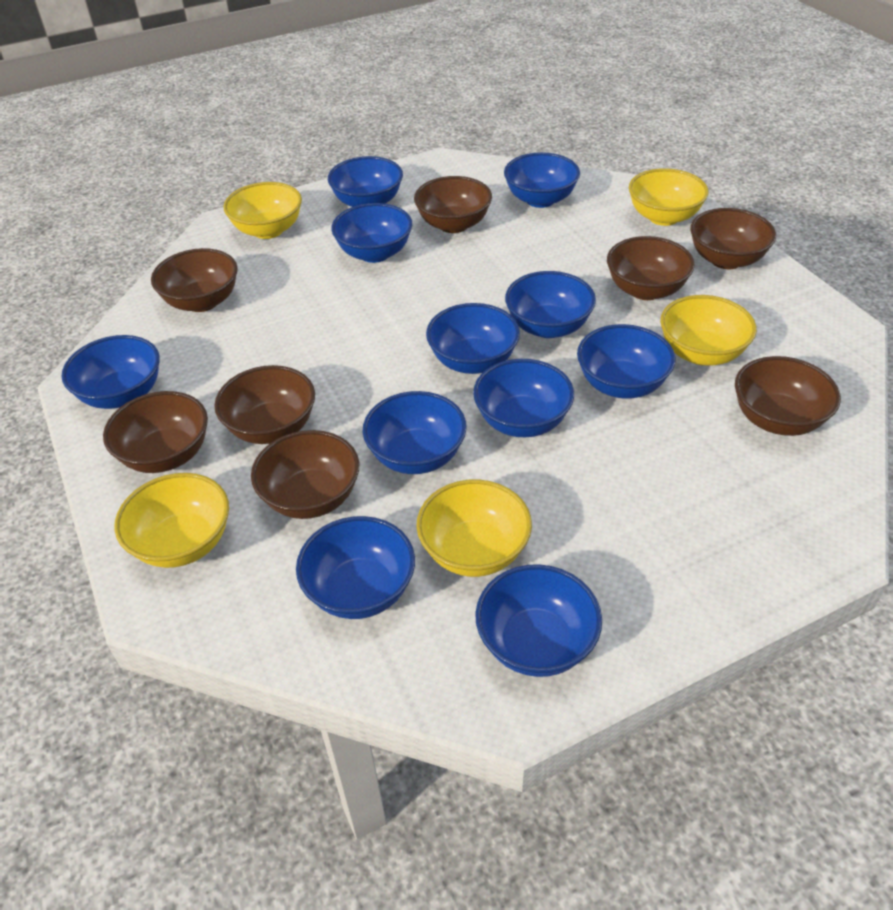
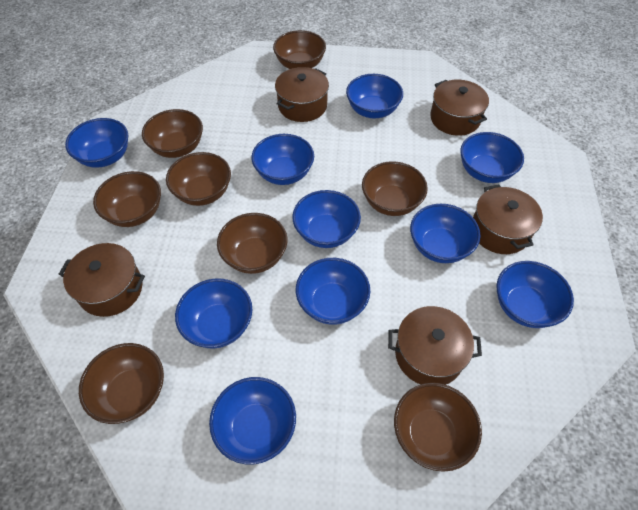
blue bowl: [62,335,160,409] [296,516,415,619] [328,156,403,207] [331,203,412,263] [362,391,467,474] [426,303,520,374] [473,359,574,437] [475,564,602,677] [504,152,580,208] [505,271,596,338] [577,324,676,399] = 11 -> [65,118,128,168] [175,278,253,349] [209,377,296,464] [251,134,314,185] [292,190,361,248] [296,258,370,325] [346,74,403,119] [410,204,481,263] [460,132,524,183] [496,261,574,328] = 10
brown pot: none = 0 -> [59,243,145,317] [275,67,329,122] [388,306,482,385] [430,80,489,136] [473,184,543,254] = 5
yellow bowl: [114,473,229,568] [224,182,302,239] [416,480,532,577] [629,168,709,226] [660,295,757,365] = 5 -> none = 0

